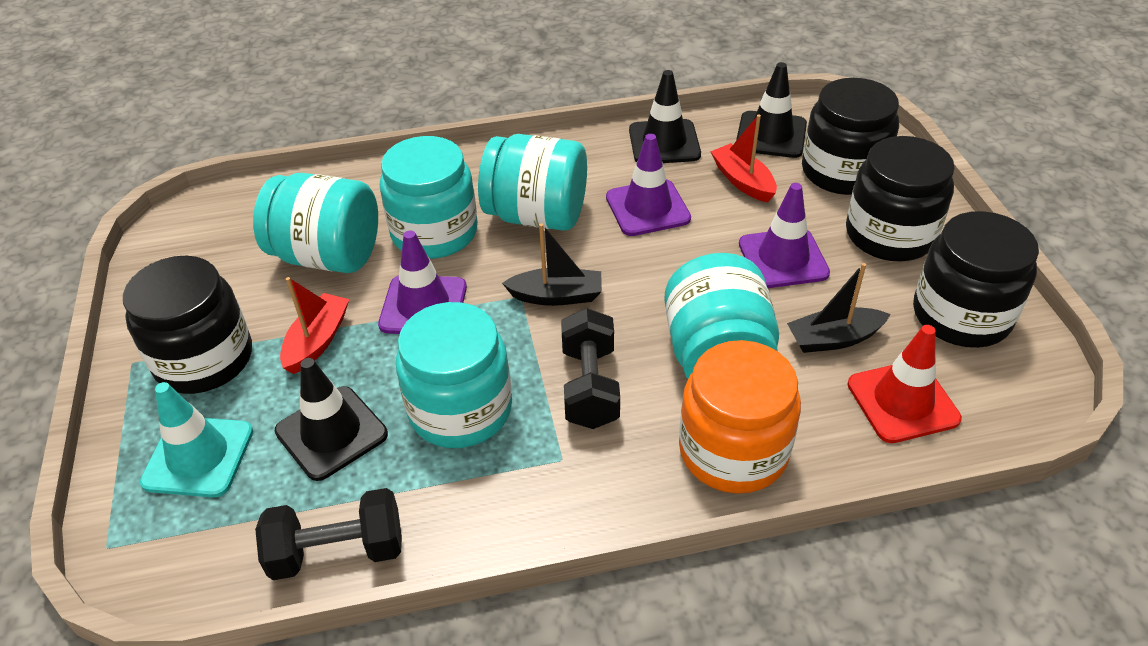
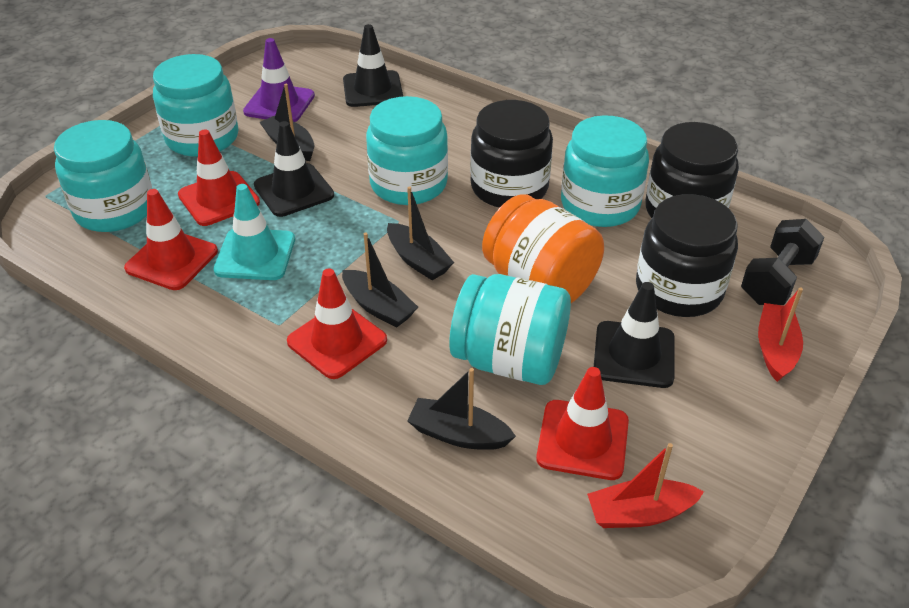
black boat: [502,223,602,306] [787,263,890,353] = 2 -> [259,84,314,161] [342,233,418,328] [387,186,454,280] [407,368,516,450] = 4
black dumbbell: [255,488,402,580] [561,308,620,429] = 2 -> [741,219,824,305] = 1
black jar: [123,256,252,394] [802,78,899,195] [846,136,955,261] [913,211,1039,348] = 4 -> [470,100,553,208] [636,194,738,317] [645,122,739,218] = 3
purple traffic cone: [378,230,467,334] [606,134,691,236] [739,183,830,288] = 3 -> [243,38,315,122] = 1
red traffic cone: [847,325,962,443] = 1 -> [124,189,218,290] [178,129,260,226] [287,268,387,379] [536,367,629,480] = 4

